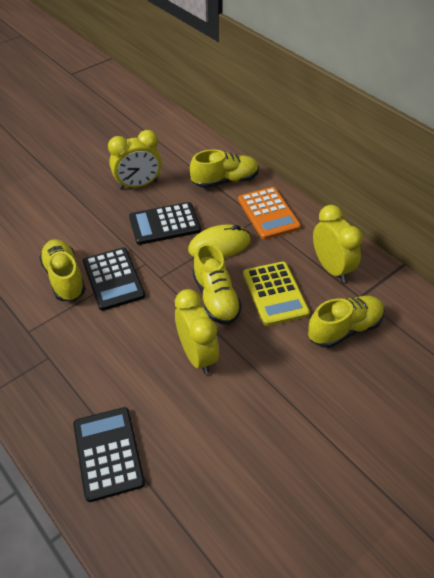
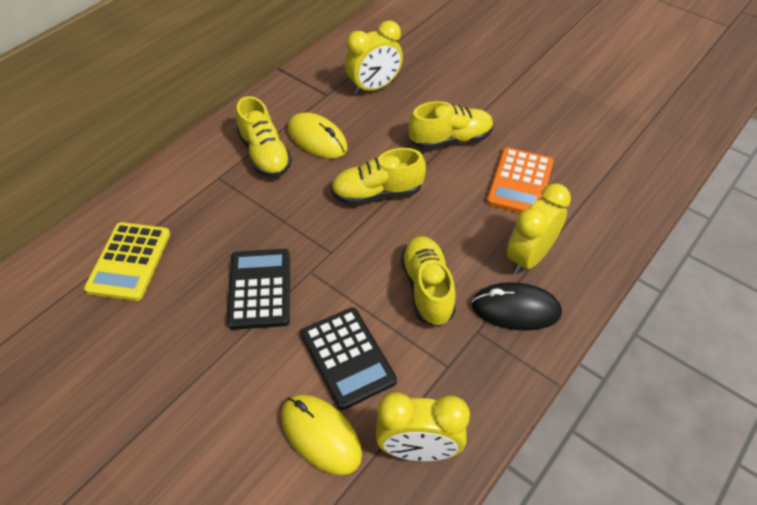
black calculator: [73,407,145,502] [83,247,145,311] [129,202,201,245] = 3 -> [227,249,290,330] [300,308,397,410] = 2
black mouse: none = 0 -> [472,282,562,331] = 1
yellow mouse: [188,224,251,258] = 1 -> [281,394,362,475] [288,112,348,158] = 2

